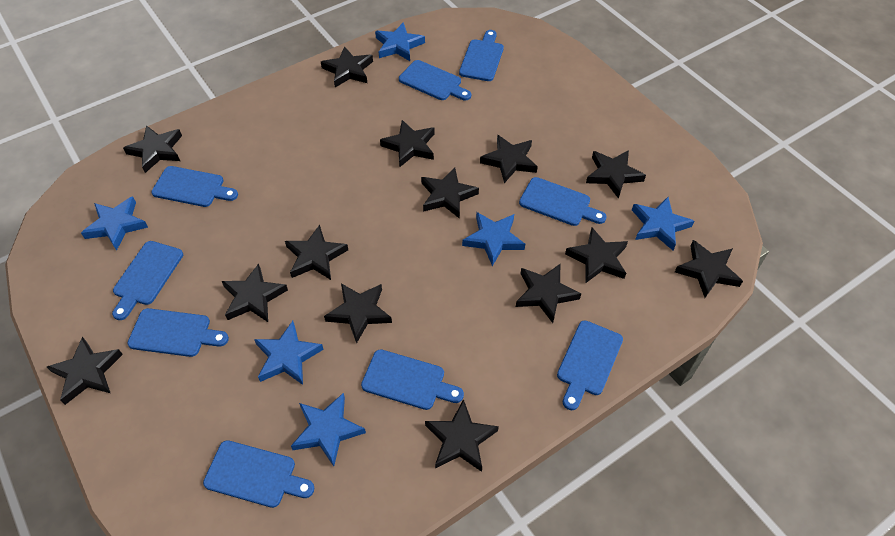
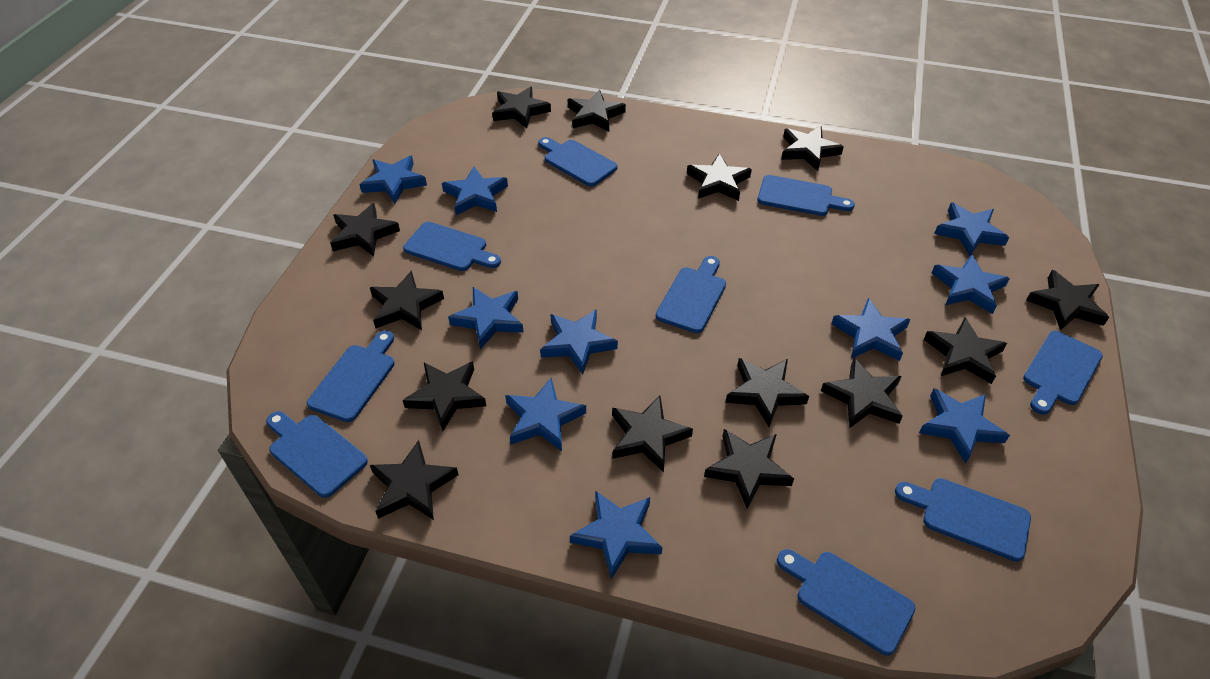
blue star: [81,196,148,251] [254,321,324,385] [291,393,366,466] [375,22,425,61] [462,212,525,266] [632,197,694,250] = 6 -> [359,155,427,204] [442,167,508,215] [448,287,524,349] [505,378,586,451] [540,309,618,374] [570,491,663,579] [831,298,911,361] [919,388,1010,464] [932,254,1010,314] [934,202,1009,256] = 10

